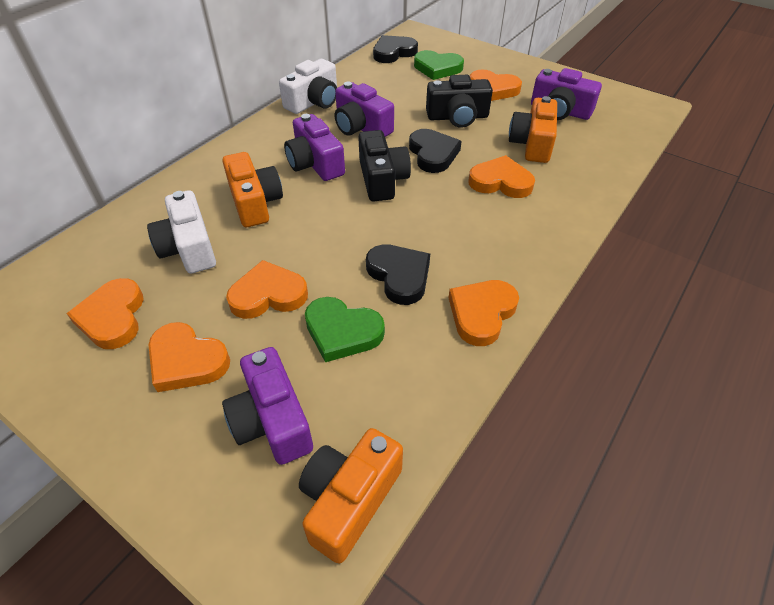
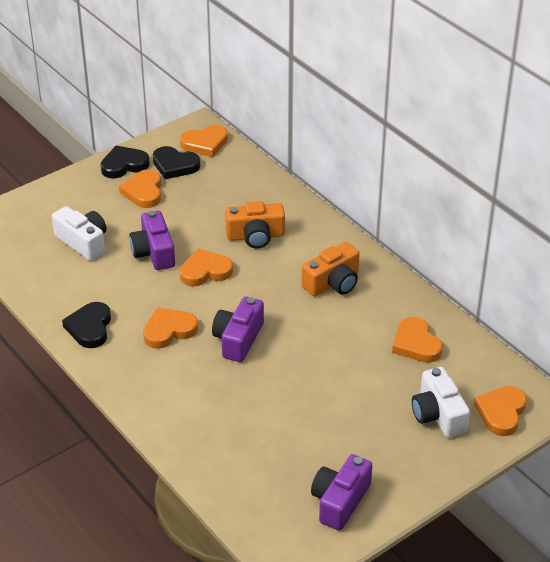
black camera: [358,130,411,201] [426,75,493,128] = 2 -> none = 0
green heart: [305,297,385,362] [414,50,464,80] = 2 -> none = 0
orange camera: [222,152,283,227] [299,428,403,564] [509,96,557,163] = 3 -> [225,201,285,249] [301,242,360,296] = 2
purple camera: [222,347,313,465] [284,114,345,181] [335,82,394,137] [531,68,602,120] = 4 -> [129,211,175,270] [212,297,264,362] [311,454,372,531] = 3

